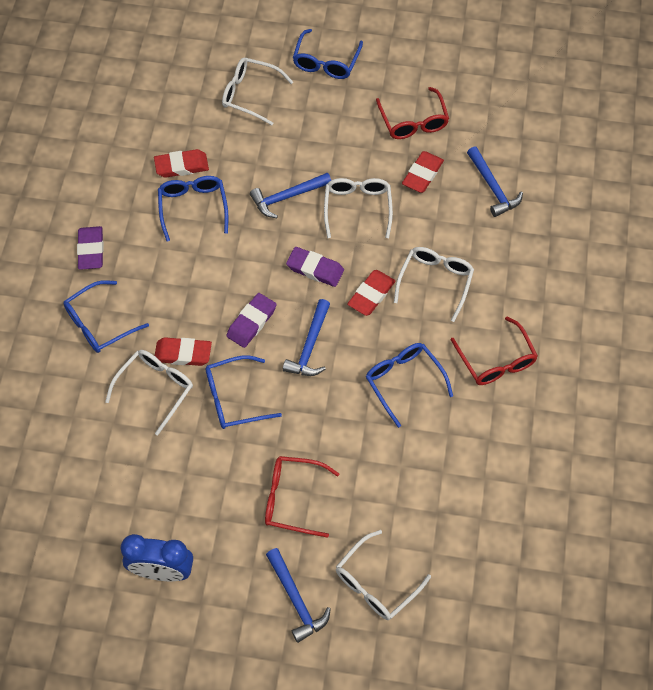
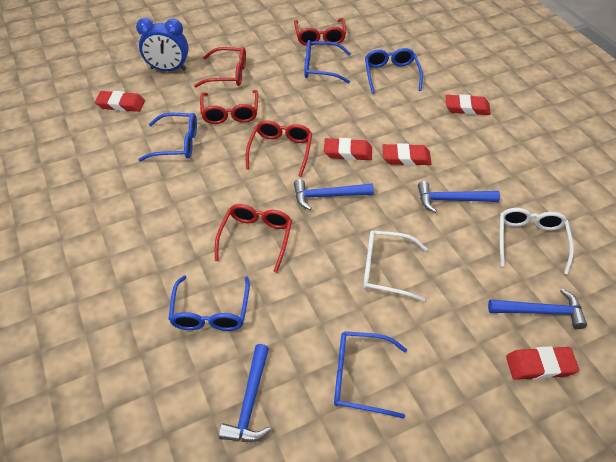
purple eraser: [77,226,104,270] [226,293,277,348] [286,247,344,287] = 3 -> none = 0
red eraser: [154,149,209,178] [155,337,212,366] [347,270,395,316] [402,151,444,193] = 4 -> [95,91,145,112] [324,138,372,160] [382,143,432,166] [446,94,491,115] [506,346,579,380] = 5
red glasses: [265,456,339,538] [376,87,449,139] [451,317,538,385] = 3 -> [194,47,246,88] [200,90,258,124] [215,204,292,273] [246,120,312,177] [294,18,346,46] = 5
white glasses: [105,350,193,435] [222,58,293,125] [324,178,393,238] [336,530,431,620] [394,247,474,322] = 5 -> [363,230,428,302] [500,208,574,275] = 2

